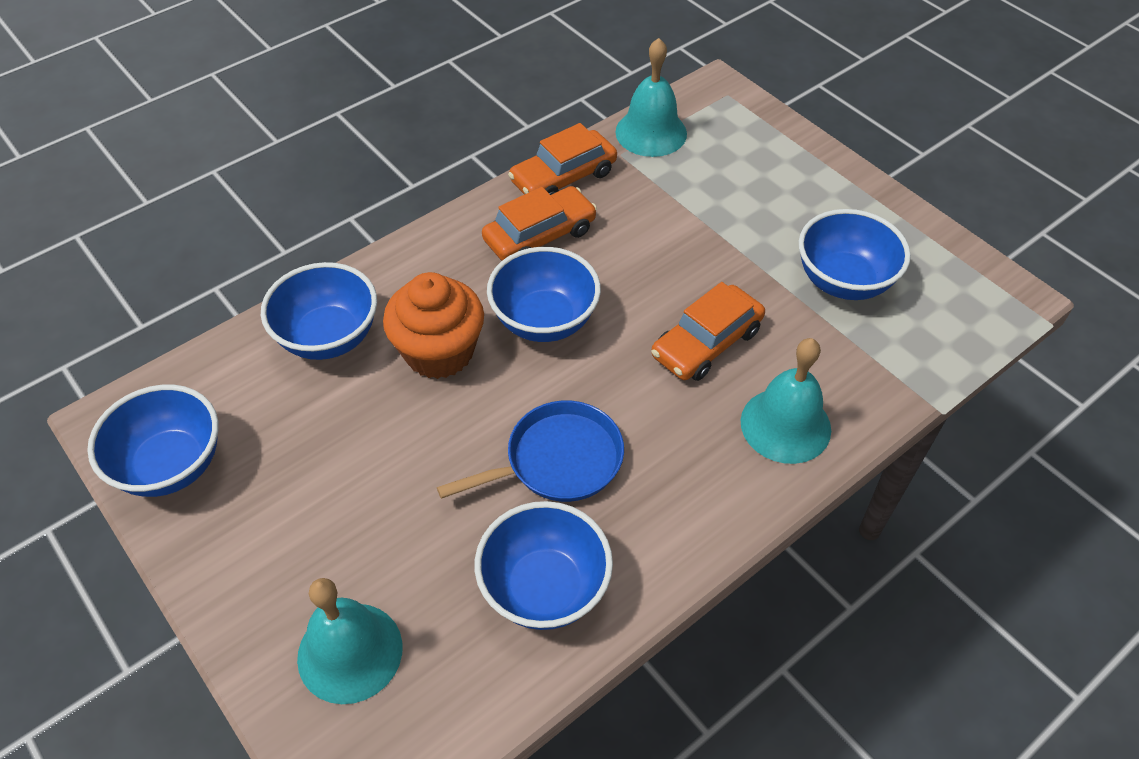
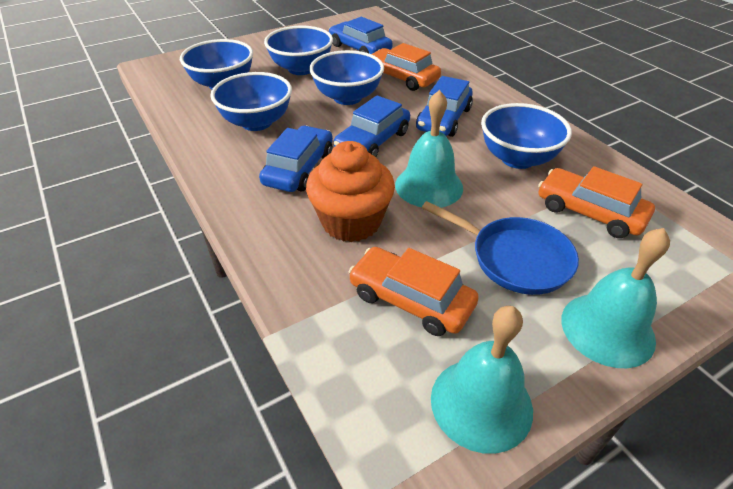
blue car: none = 0 -> [259,126,333,192] [329,17,393,54] [334,95,410,157] [416,76,473,137] = 4

